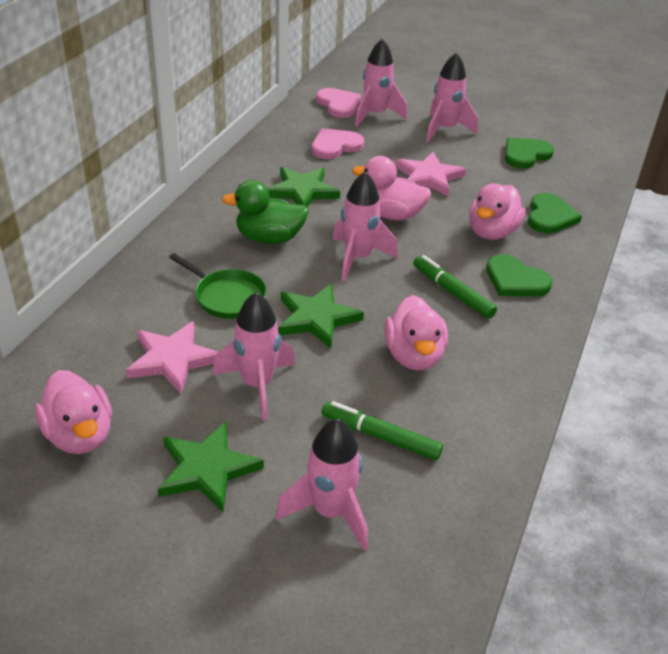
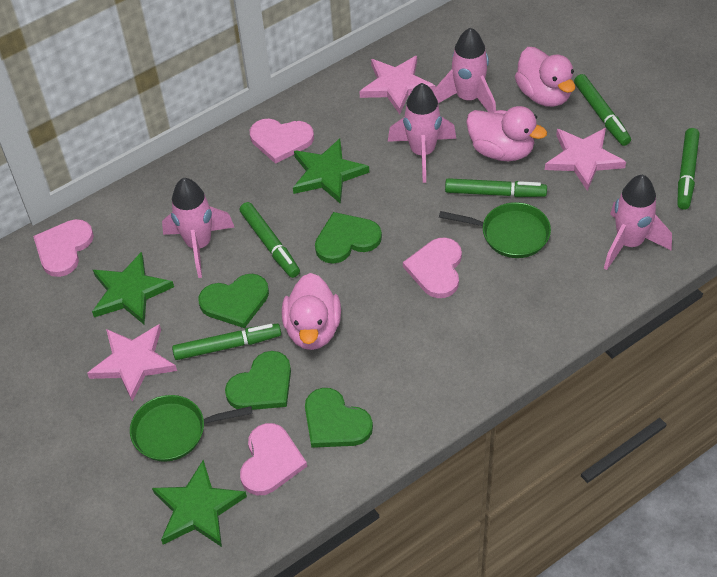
green duck: [222,180,309,244] = 1 -> none = 0
green heart: [486,254,553,296] [505,138,554,169] [528,193,582,234] = 3 -> [198,274,269,328] [225,351,291,410] [305,388,373,448] [315,212,382,264] = 4
green marker: [321,401,443,460] [413,255,497,319] = 2 -> [172,324,281,360] [240,202,300,278] [445,178,547,197] [574,74,631,146] [677,128,700,210] = 5
green pan: [169,253,267,319] = 1 -> [130,395,252,462] [439,202,551,258] = 2
pink duck: [35,370,112,454] [352,156,431,220] [384,295,448,371] [469,183,526,240] = 4 -> [282,273,341,350] [466,106,547,161] [515,47,576,107] = 3
pink heart: [312,128,364,159] [316,88,361,118] = 2 -> [33,219,94,277] [240,423,307,495] [250,119,314,164] [403,237,462,298] = 4
pink rocket: [213,292,295,420] [276,418,368,551] [332,172,398,282] [355,38,407,127] [426,52,478,142] = 5 -> [162,178,234,278] [388,83,456,183] [433,27,496,113] [604,175,672,270] = 4
pink star: [126,321,218,393] [395,152,466,196] = 2 -> [87,324,177,402] [359,56,435,114] [545,128,626,191] = 3

